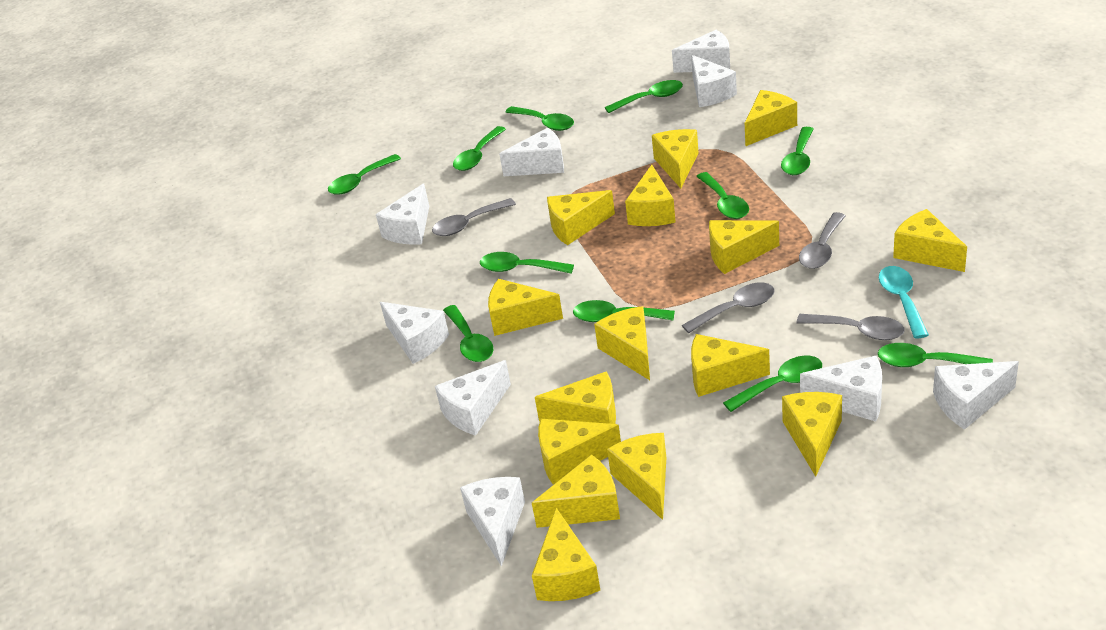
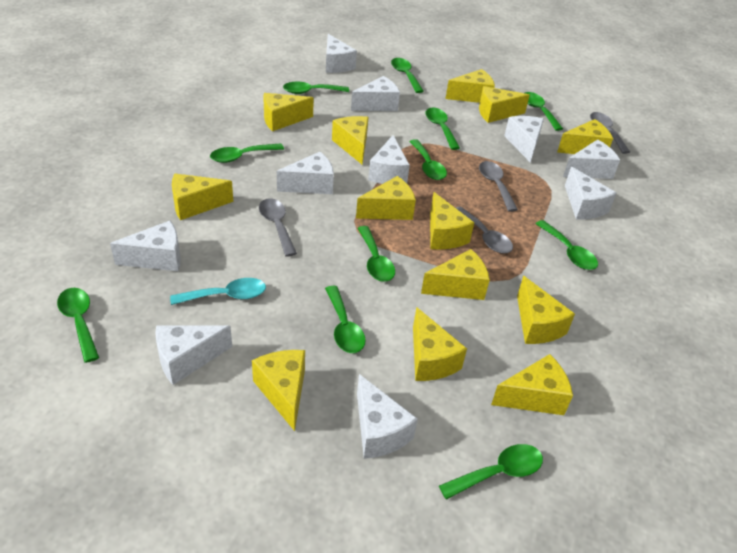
white cheese: [376,183,429,245] [380,302,449,364] [435,360,511,436] [460,477,525,567] [499,128,564,176] [672,30,730,73] [691,55,737,107] [800,356,882,422] [933,361,1019,430] = 9 -> [110,221,181,271] [155,325,232,385] [277,152,334,194] [326,34,357,73] [351,76,400,111] [357,374,418,459] [368,135,410,184] [504,116,544,163] [563,140,620,179] [565,167,616,219] = 10
yellow cheese: [488,279,563,336] [532,454,620,528] [532,508,600,601] [535,371,616,424] [538,419,621,484] [547,190,615,245] [594,306,650,380] [607,433,666,520] [625,165,676,226] [652,129,699,188] [691,334,770,397] [709,220,779,274] [745,90,797,147] [782,392,842,477] [893,209,967,272] = 15 -> [172,174,233,220] [252,350,305,431] [263,93,314,131] [332,116,369,164] [356,176,416,220] [413,307,467,381] [421,249,490,300] [430,192,474,250] [445,69,495,103] [479,86,530,123] [491,354,573,415] [517,276,575,344] [557,119,613,154] = 13

